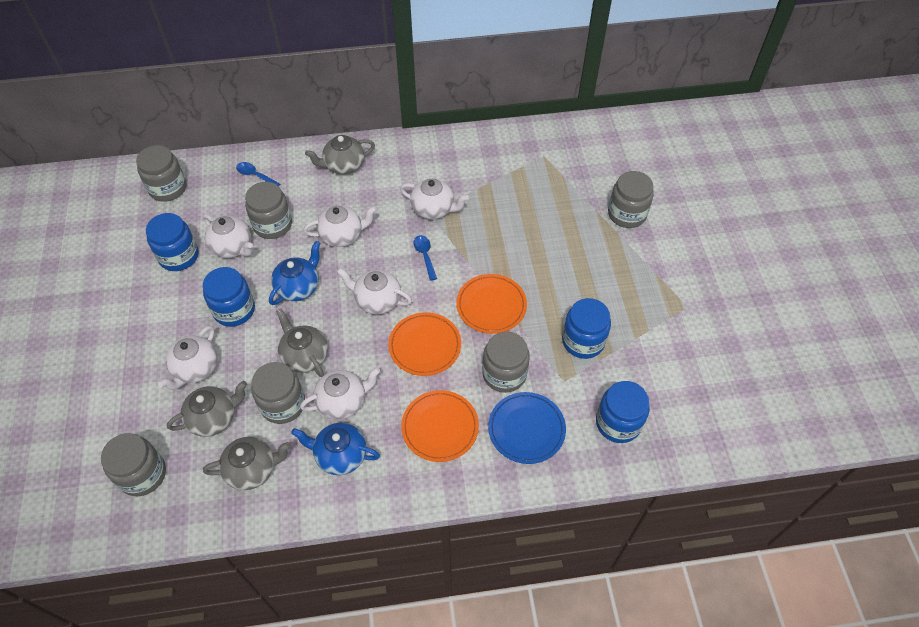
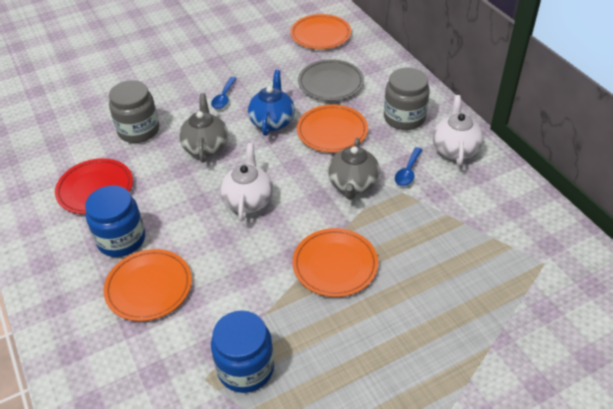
blue jar: [146,213,199,271] [203,267,255,327] [562,298,611,359] [596,381,650,443] = 4 -> [85,185,145,257] [211,310,274,393] = 2
blue plate: [488,392,566,464] = 1 -> none = 0
blue teapot: [269,241,320,305] [291,423,380,475] = 2 -> [248,70,295,136] = 1
grey jar: [101,433,166,496] [136,145,187,202] [245,182,292,239] [251,362,305,424] [482,331,530,393] [608,171,654,228] = 6 -> [109,80,159,143] [384,68,430,130] = 2
grey plate: none = 0 -> [298,59,364,101] = 1
grey teapot: [167,381,247,437] [203,437,291,490] [276,309,328,377] [305,135,375,174] = 4 -> [179,93,228,163] [328,138,380,200] = 2
orange plate: [388,312,461,376] [401,390,479,462] [456,274,527,334] = 3 -> [103,249,192,321] [290,14,351,49] [292,228,378,297] [297,105,368,153] = 4
red plate: none = 0 -> [55,158,133,214] = 1
white teapot: [158,325,217,390] [203,214,253,258] [300,367,380,420] [304,205,377,247] [337,268,412,314] [400,179,469,219] = 6 -> [220,143,273,221] [433,95,483,166] = 2

